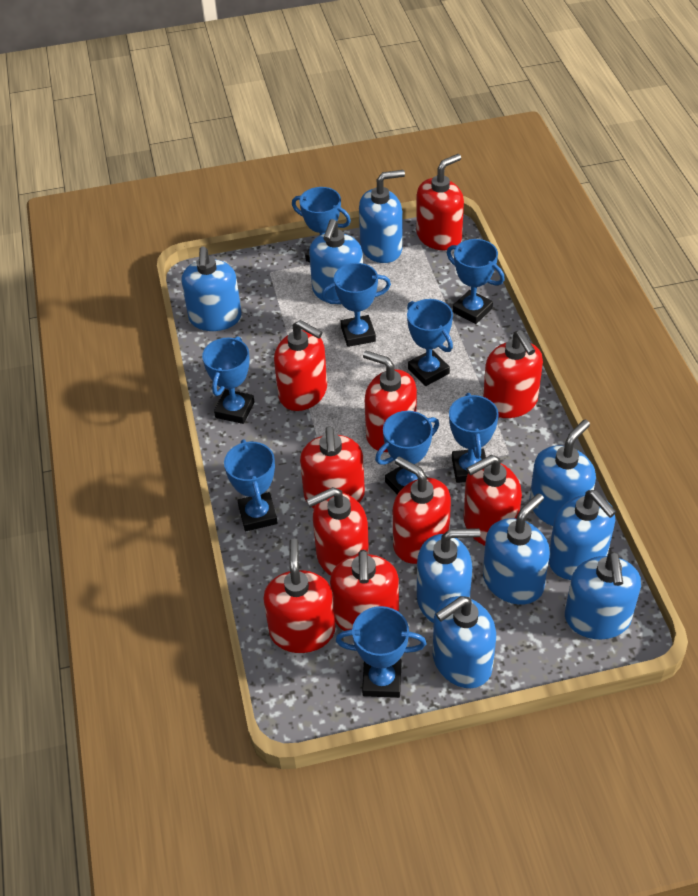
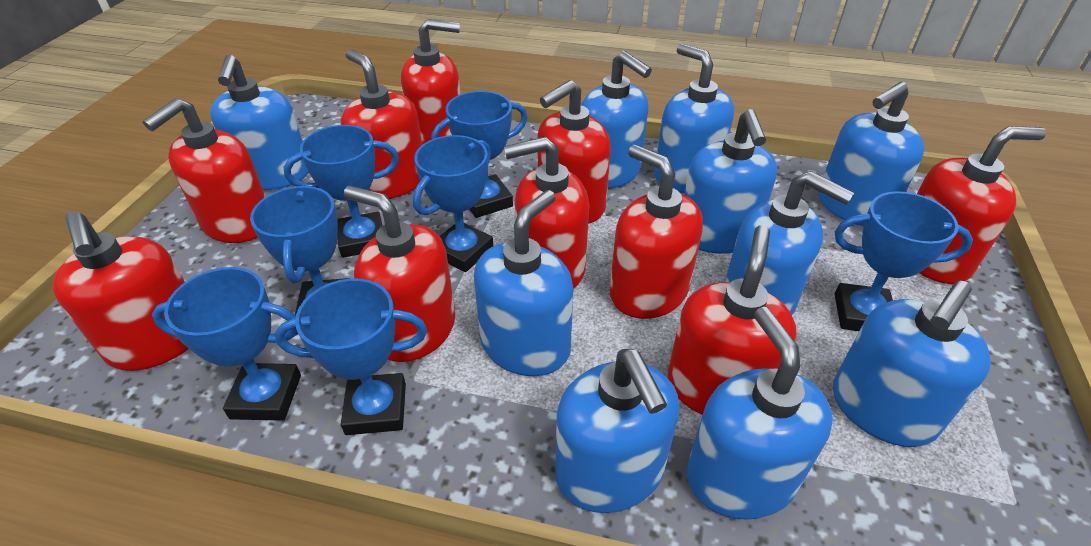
blue soap dispenser: [181,246,242,331] [309,219,363,304] [359,170,405,263] [417,528,480,623] [433,596,496,688] [483,493,550,605] [530,419,596,526] [549,490,616,580] [565,551,641,639] = 9 -> [210,54,308,190] [474,190,574,376] [555,349,679,513] [581,51,652,189] [654,44,734,193] [684,109,777,254] [686,307,833,520] [725,171,854,315] [819,82,924,226] [833,281,991,447] = 10
blue trophy: [202,336,254,424] [224,439,278,531] [292,187,351,262] [322,263,391,347] [336,606,426,698] [375,411,439,495] [407,299,453,386] [447,239,505,324] [449,393,499,483] = 9 -> [152,267,301,421] [250,185,350,316] [275,278,427,435] [284,125,399,258] [413,135,493,272] [431,91,528,218] [835,191,973,331] = 7

